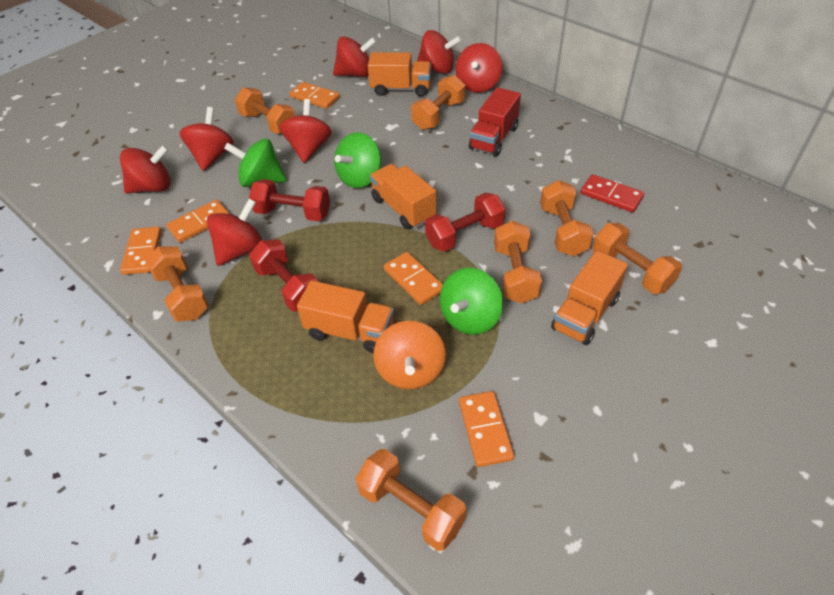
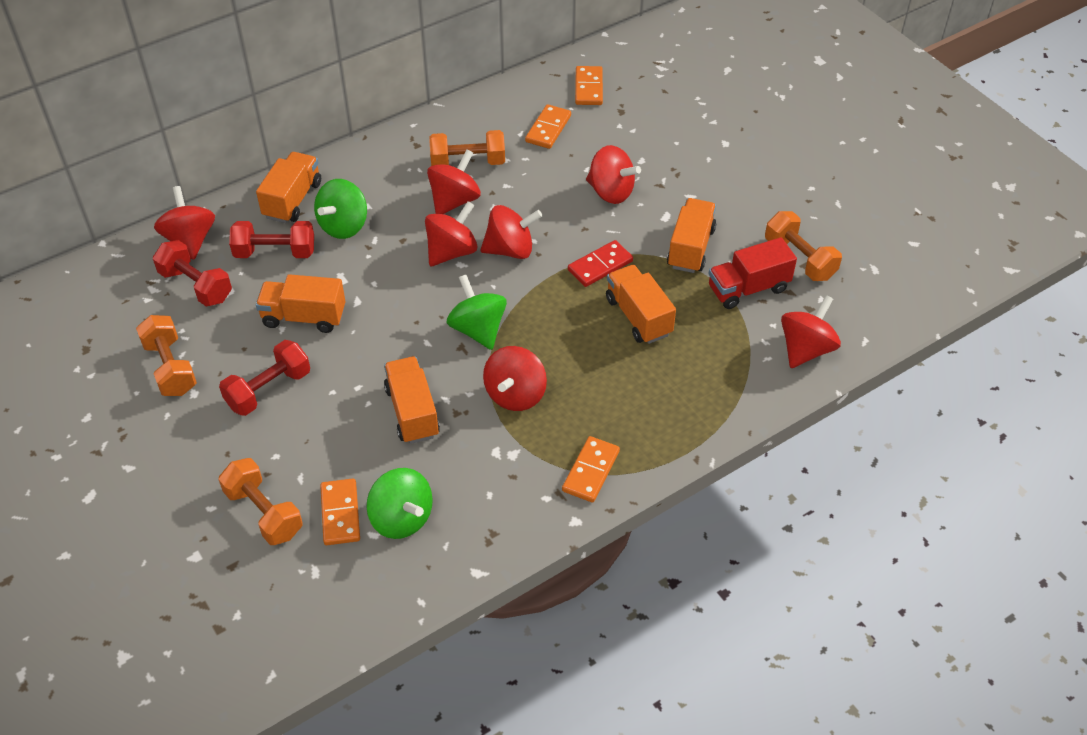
orange domino: [120,227,162,275] [166,200,230,243] [289,82,340,109] [384,252,443,305] [459,391,514,467] = 5 -> [320,478,360,545] [525,104,571,149] [562,436,620,502] [575,66,603,105] = 4
orange dumbbell: [145,246,209,321] [235,87,295,134] [355,449,467,551] [411,75,466,130] [494,221,542,303] [540,180,594,256] [592,223,682,294] = 7 -> [136,315,197,396] [218,458,303,545] [429,130,505,166] [765,211,842,281] = 4
orange spinning top: [373,321,446,389] = 1 -> none = 0
orange truck: [297,280,394,353] [368,52,431,97] [370,164,437,229] [551,250,628,345] = 4 -> [256,152,321,223] [256,274,345,333] [384,356,440,444] [606,265,676,344] [667,198,716,273] = 5

